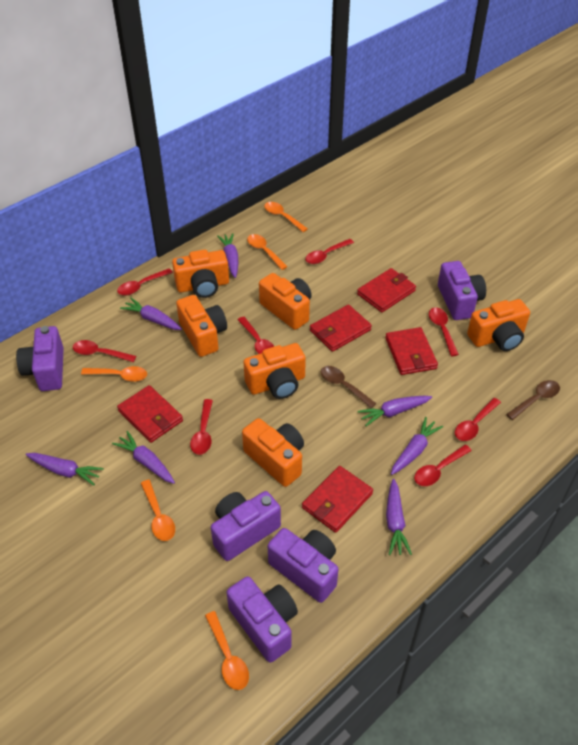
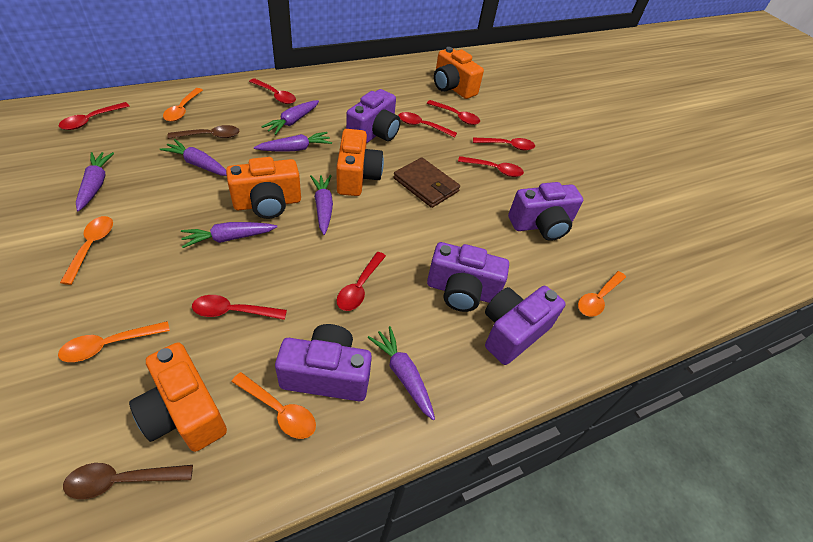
brown wallet: none = 0 -> [393,157,460,208] = 1
orange camera: [172,249,229,298] [176,295,227,357] [242,418,304,487] [243,343,306,399] [259,273,312,330] [467,299,530,351] = 6 -> [129,343,227,452] [226,157,301,219] [337,129,384,196] [434,47,484,99] = 4
red wallet: [117,385,183,443] [302,466,373,533] [310,305,372,352] [357,268,416,312] [385,327,438,375] = 5 -> none = 0

